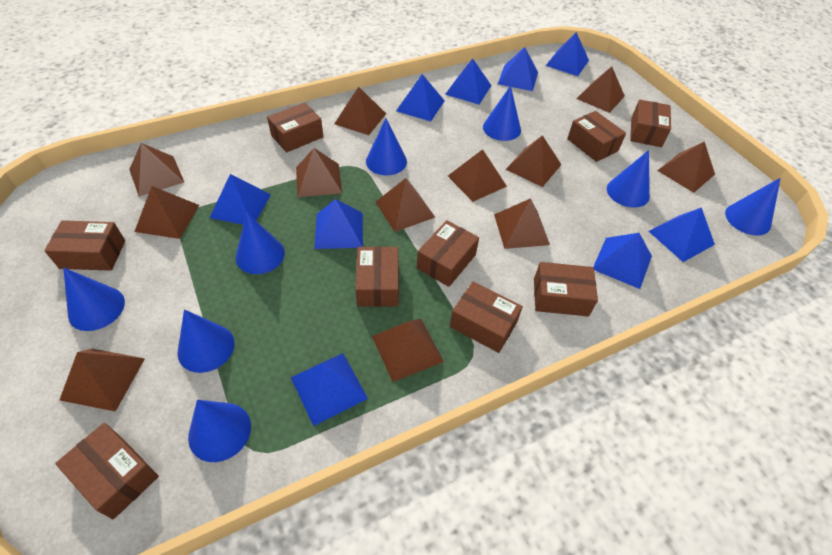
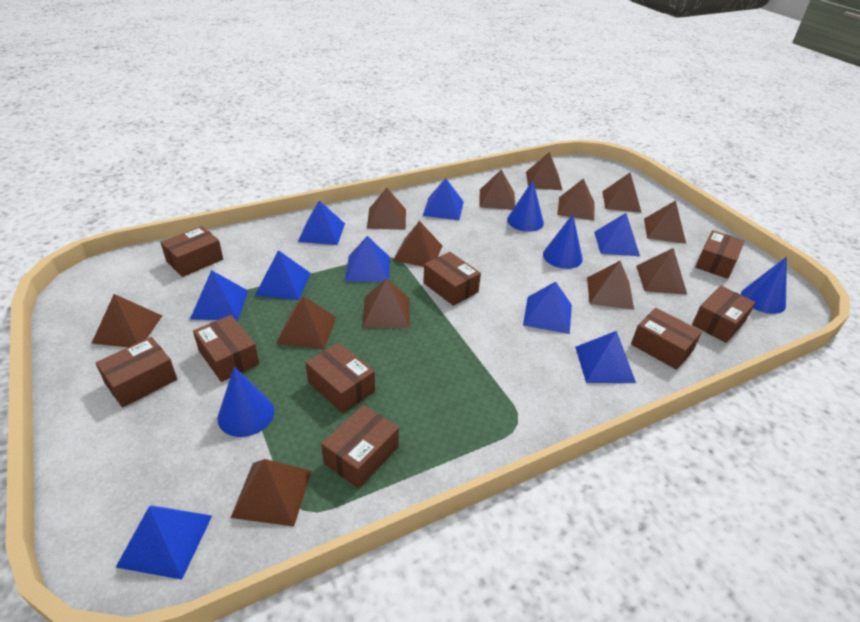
blue cone: [63,268,125,331] [177,309,234,373] [188,400,251,462] [235,213,285,274] [366,118,407,176] [483,86,521,141] [607,150,650,208] [725,178,781,236] = 8 -> [217,367,275,437] [507,180,544,232] [543,214,583,269] [741,257,787,314] = 4
brown pyramid: [60,349,145,412] [129,143,184,196] [134,186,199,239] [296,148,342,197] [334,87,386,135] [372,319,444,382] [376,178,436,232] [448,149,507,202] [494,198,550,249] [506,135,562,187] [576,66,625,113] [657,141,715,193] = 12 -> [91,294,162,347] [231,459,311,527] [276,296,336,350] [362,278,410,328] [367,188,406,230] [393,221,442,267] [479,170,515,210] [526,152,562,190] [557,178,594,221] [587,261,634,310] [602,173,642,213] [636,248,687,295] [644,200,686,244] = 13

